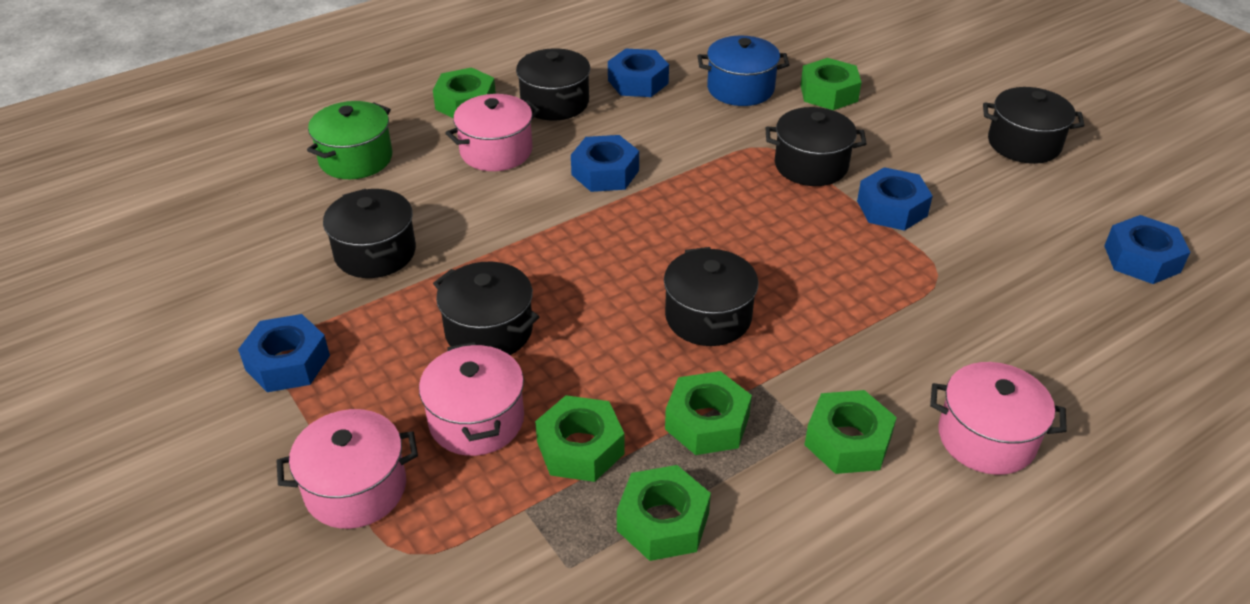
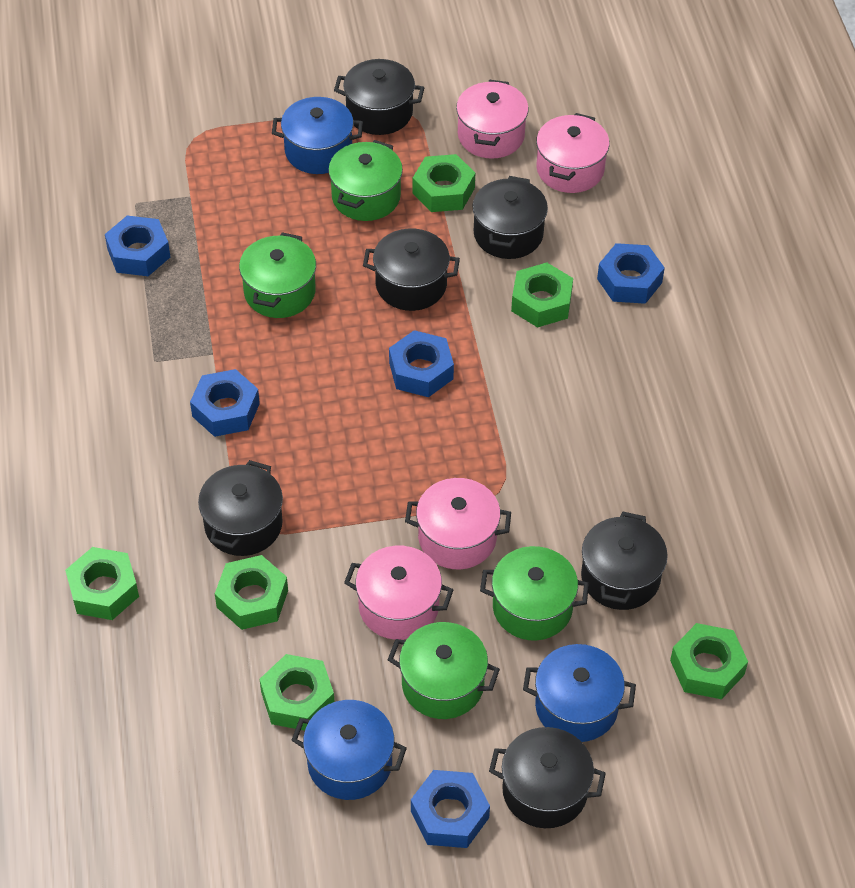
blue pot: [698,36,789,106] = 1 -> [272,97,363,174] [291,700,407,800] [523,644,636,742] = 3
green pot: [307,101,392,179] = 1 -> [239,232,316,318] [328,140,403,221] [388,622,500,719] [480,546,589,641] = 4

